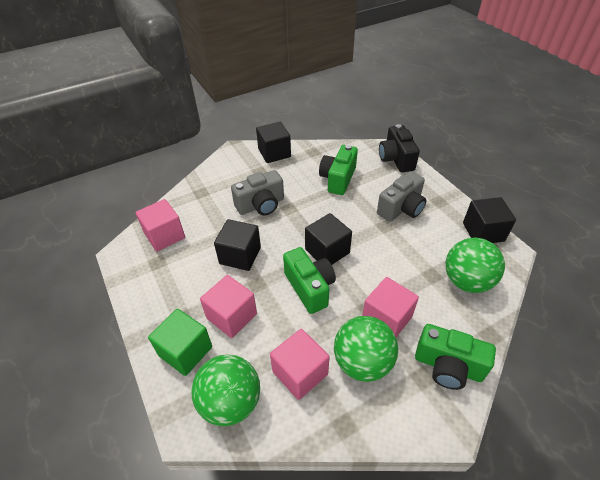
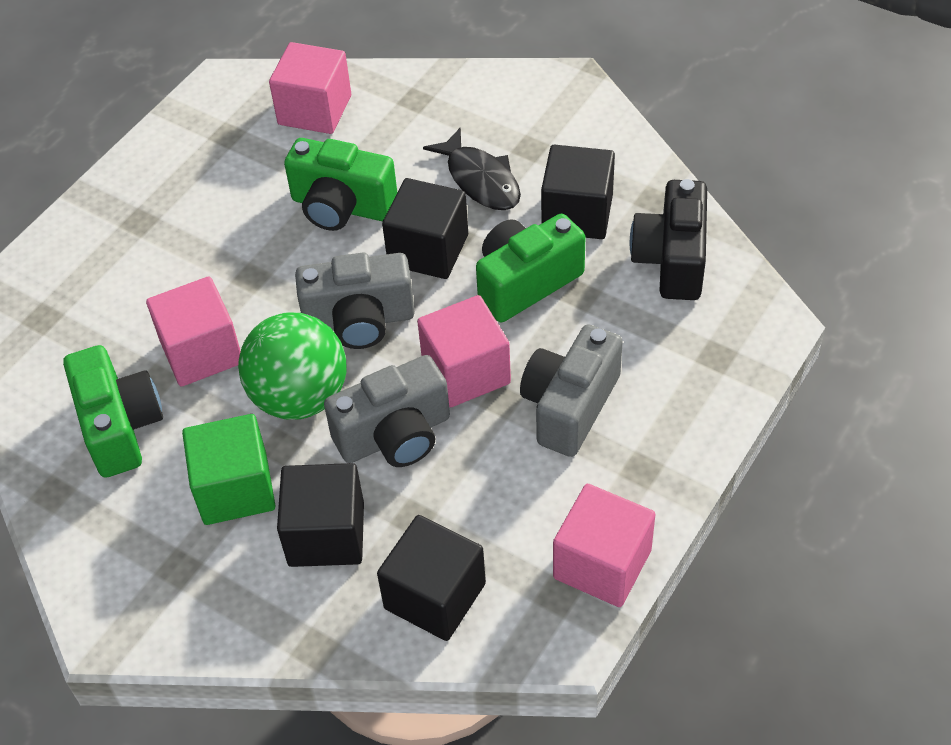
black fish: none = 0 -> [423,127,521,210] = 1
green ball: [191,354,260,426] [334,316,398,382] [446,238,505,293] = 3 -> [238,313,346,420] = 1
grey camera: [231,170,284,216] [377,171,427,222] = 2 -> [295,253,415,349] [324,355,450,467] [520,324,623,457] = 3

